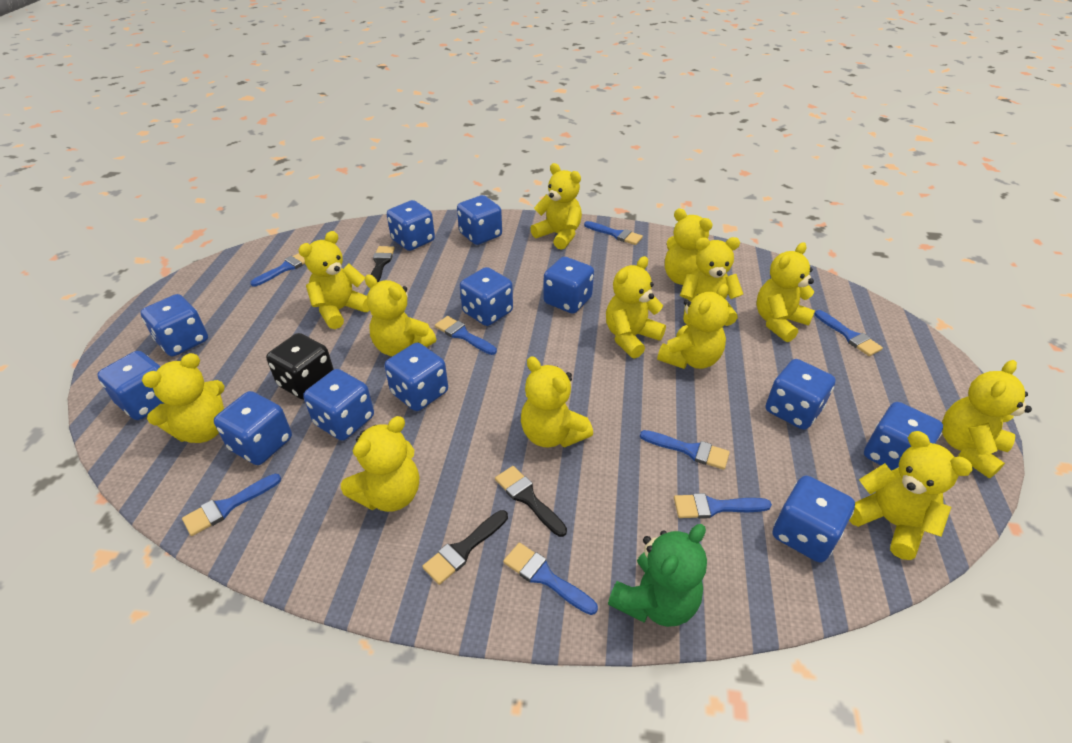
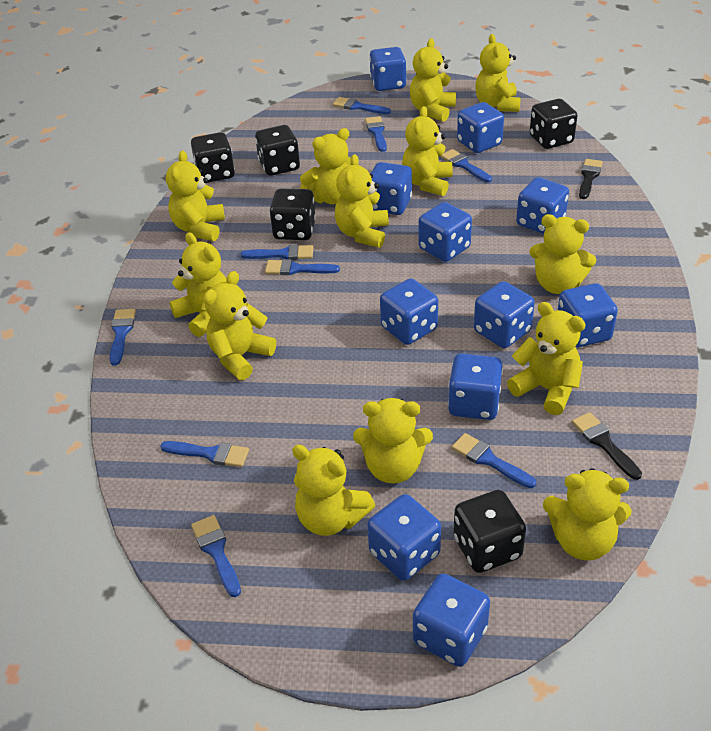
black brush: [371,246,395,283] [422,510,508,585] [495,466,567,537] = 3 -> [572,412,642,480] [579,159,603,199] = 2
black dice: [266,333,334,400] = 1 -> [191,132,235,183] [255,125,300,176] [270,188,316,240] [453,490,526,573] [530,99,577,149] = 5
blue brush: [182,474,281,536] [250,253,305,287] [435,316,497,355] [503,543,598,615] [584,221,643,245] [640,430,730,470] [674,493,772,519] [815,310,883,356] = 8 -> [109,309,136,366] [160,441,249,467] [191,515,241,597] [241,244,313,260] [265,259,340,275] [333,97,391,114] [365,116,387,152] [440,149,492,182] [451,433,536,488] = 9
blue dice: [97,351,163,420] [140,294,208,357] [214,391,292,465] [303,369,374,441] [384,343,448,411] [387,200,435,251] [457,195,502,245] [460,267,513,326] [543,257,594,314] [766,359,836,430] [773,476,855,563] [864,402,943,471] = 12 -> [367,494,441,581] [369,47,407,91] [371,162,412,215] [380,279,438,345] [413,573,490,667] [418,202,472,262] [448,354,503,420] [457,102,504,153] [474,281,535,348] [516,177,569,234] [558,283,618,348] = 11
green teddy bear: [608,524,707,627] = 1 -> none = 0

